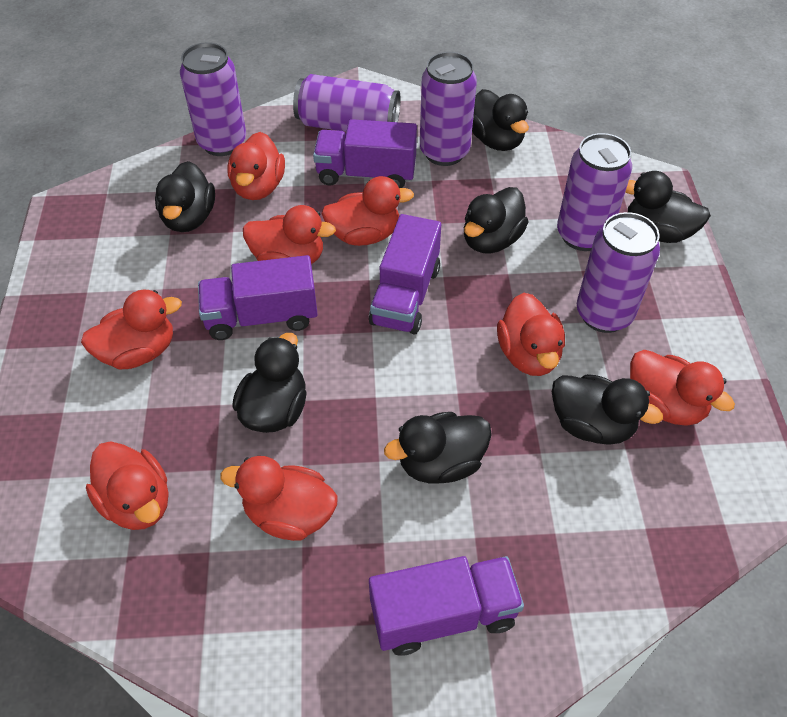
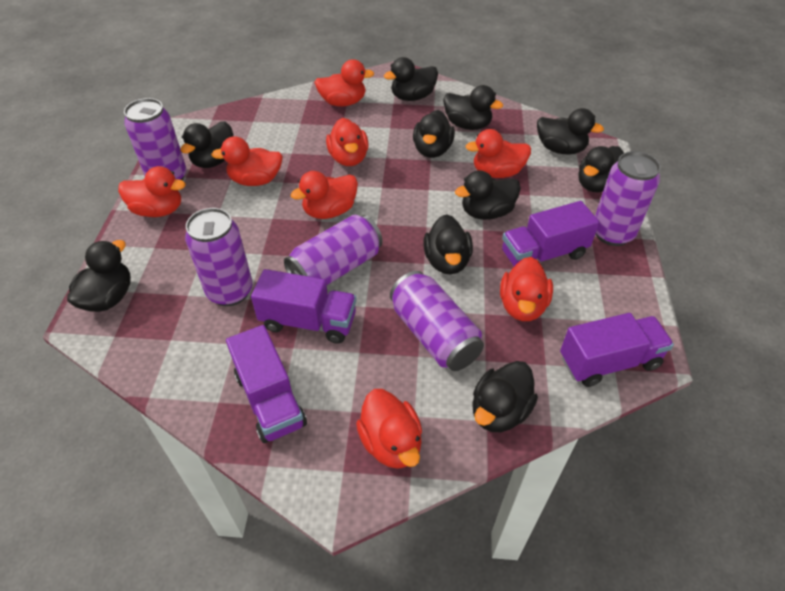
black duck: [155,161,215,232] [232,333,307,433] [384,412,492,484] [464,187,528,253] [472,89,529,151] [552,374,663,445] [625,171,711,243] = 7 -> [67,240,131,312] [181,121,234,168] [384,57,438,101] [413,110,455,158] [423,214,473,274] [443,85,503,130] [455,170,521,220] [472,361,538,432] [537,108,604,154] [578,146,624,193] = 10

